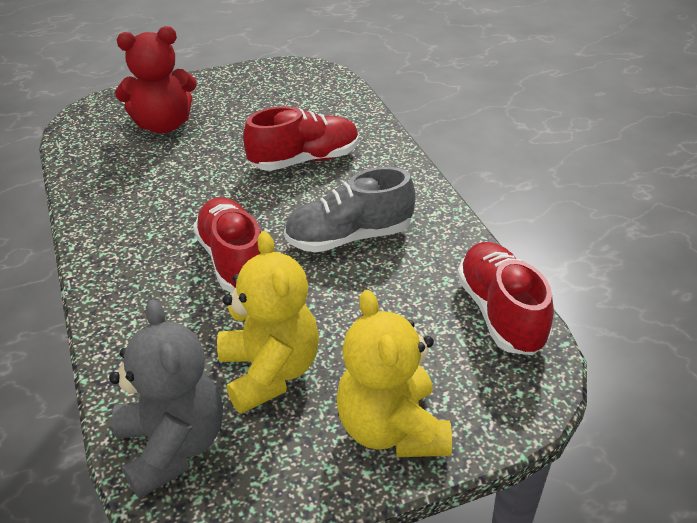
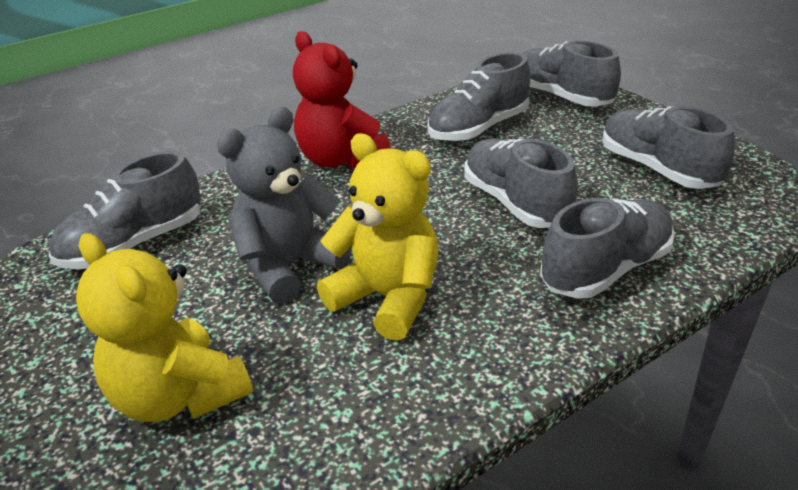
grey shoe: [284,167,416,253] = 1 -> [49,151,201,269] [427,52,530,142] [464,138,578,228] [522,41,621,107] [540,198,675,299] [602,106,735,189] = 6
red shoe: [193,197,261,292] [243,106,359,171] [457,242,554,355] = 3 -> none = 0

